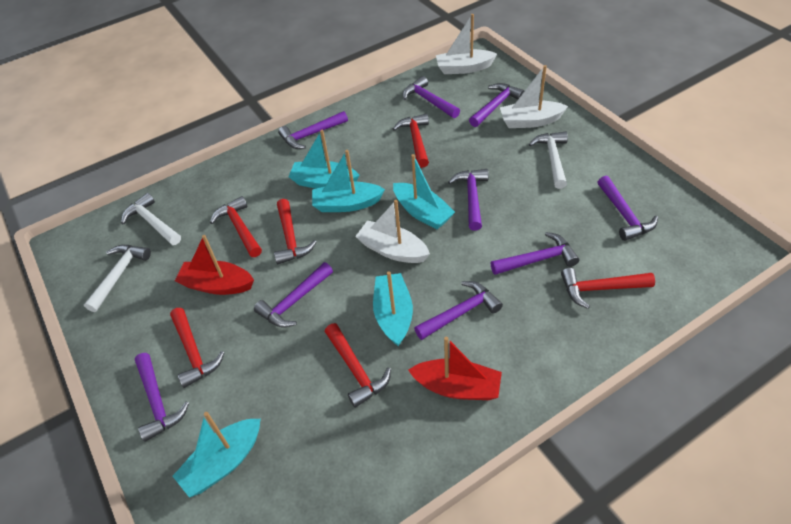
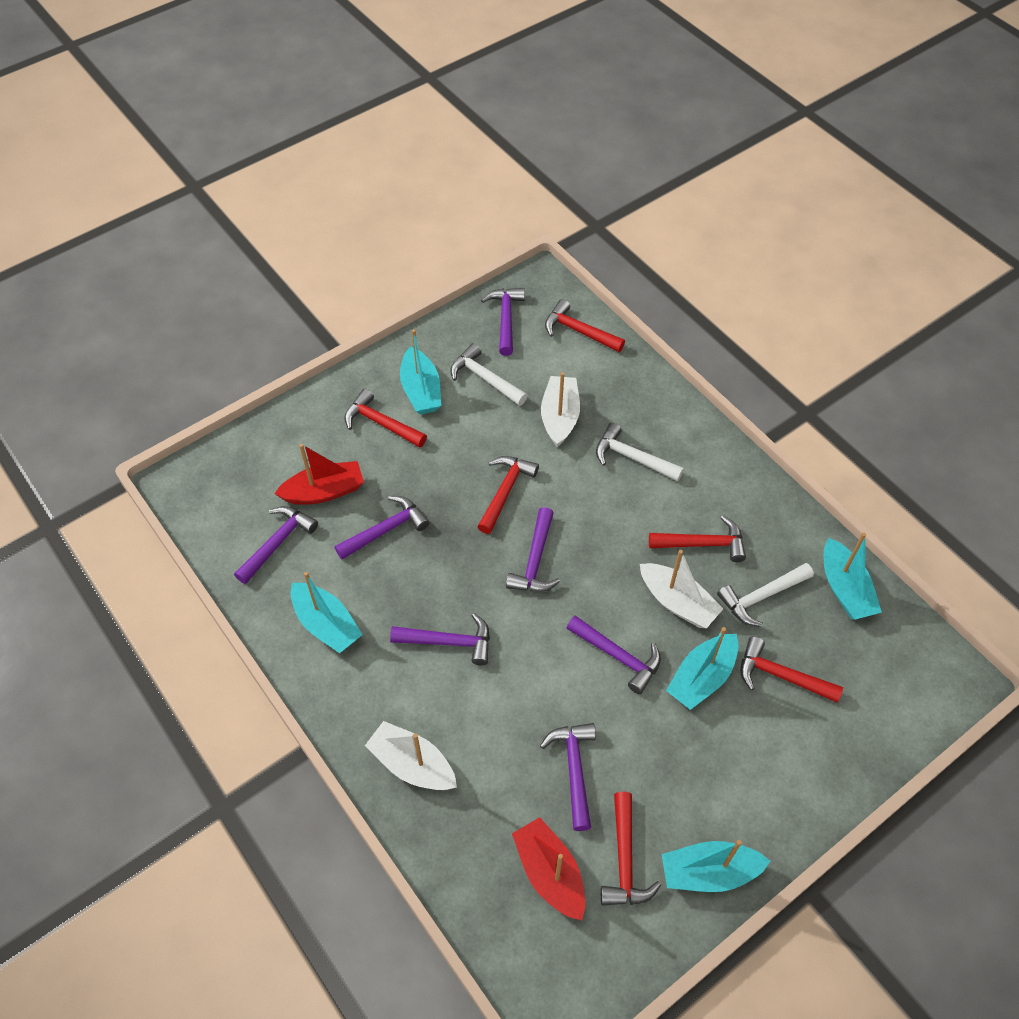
purple hammer: [135,353,189,442] [254,262,333,327] [278,111,348,149] [403,76,460,118] [414,281,503,340] [448,169,489,231] [469,83,524,127] [491,232,579,275] [598,176,658,241] = 9 -> [234,506,318,584] [334,496,429,560] [390,613,490,665] [481,288,525,356] [506,507,560,592] [540,723,596,831] [567,615,661,694] = 7

